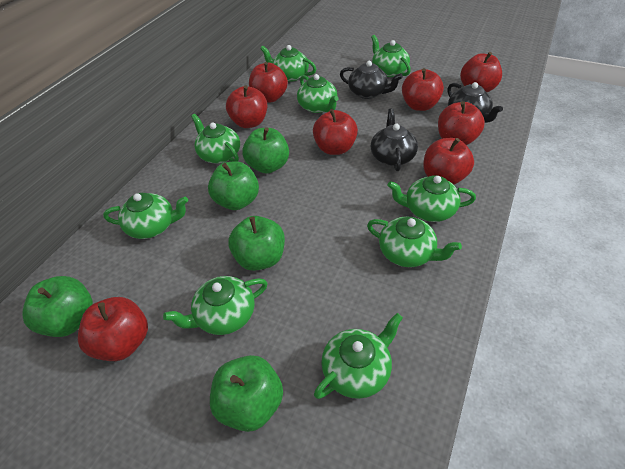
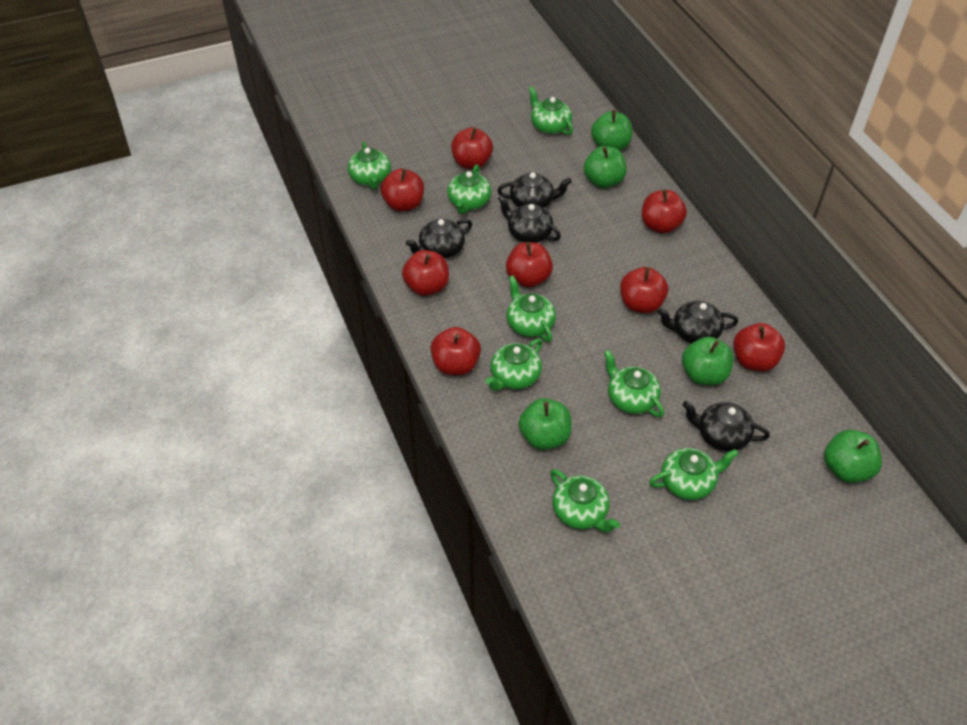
black teapot: [340,61,403,99] [371,108,418,171] [447,82,503,123] = 3 -> [406,218,472,259] [497,172,572,208] [498,195,561,243] [657,301,738,343] [682,401,770,451] = 5
green teapot: [103,193,188,239] [163,276,268,335] [191,114,240,164] [260,45,316,82] [297,74,338,113] [314,313,403,399] [367,217,462,267] [371,35,411,77] [388,175,476,222] = 9 -> [348,142,391,190] [447,165,491,214] [485,338,543,391] [507,275,556,342] [528,86,573,135] [550,469,620,532] [604,350,664,417] [649,448,739,500] = 8

